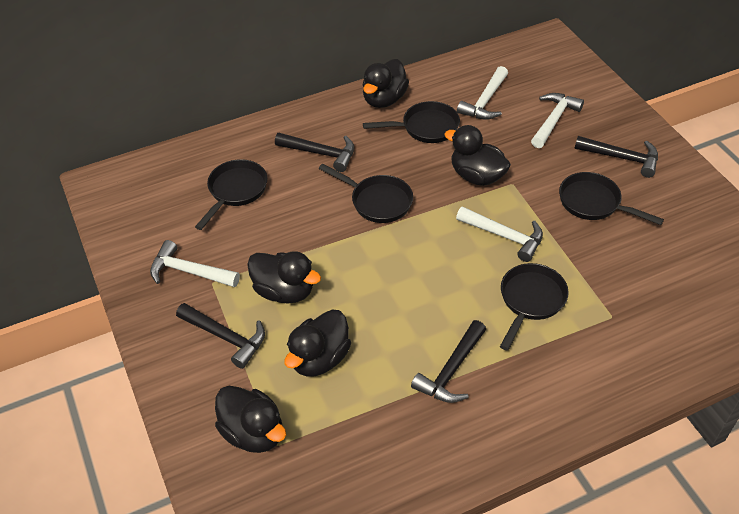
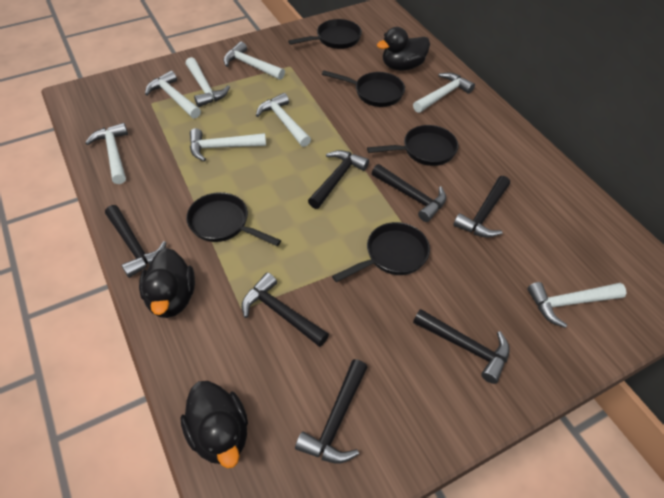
black duck: [215,386,286,453] [247,251,321,303] [284,310,351,377] [363,59,409,108] [444,125,511,186] = 5 -> [139,248,195,318] [180,381,248,468] [377,27,430,71] = 3
black hammer: [176,303,265,369] [275,133,354,172] [411,320,486,403] [575,136,658,178] = 4 -> [105,205,166,278] [242,273,329,347] [295,359,368,464] [308,150,369,209] [372,164,446,222] [413,309,510,384] [453,176,510,238] = 7
white hammer: [150,240,240,287] [456,206,543,262] [457,66,508,120] [531,93,584,148] = 4 -> [85,123,128,184] [145,71,201,119] [185,57,230,107] [190,128,266,161] [223,41,285,80] [256,93,311,147] [413,73,475,113] [527,282,626,328] = 8

